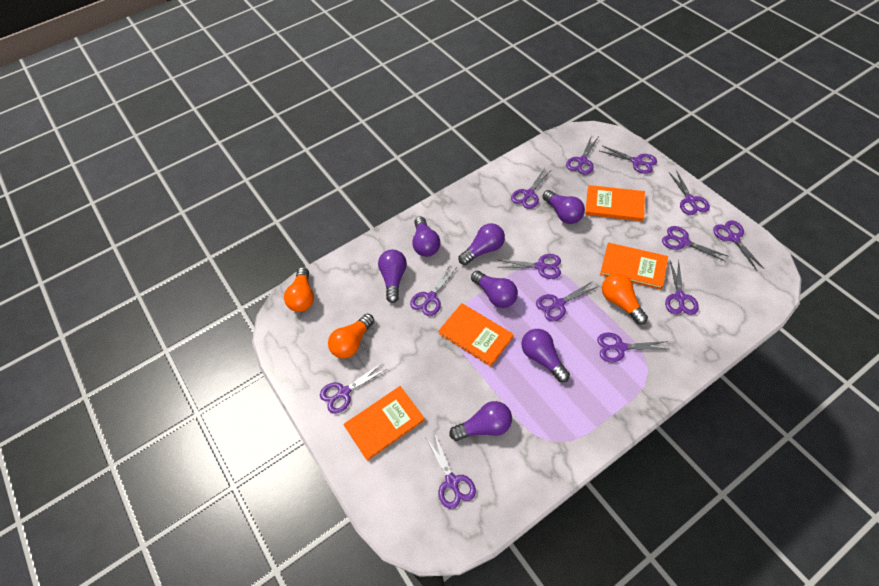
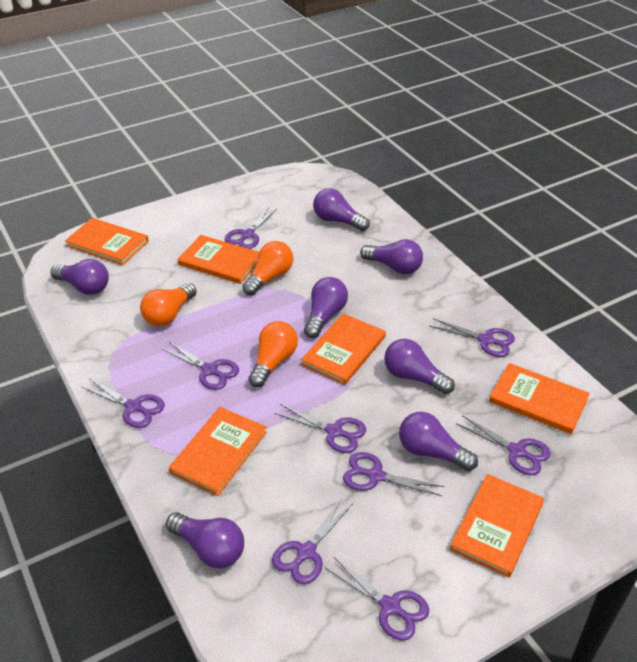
orange book: [344,386,425,461] [439,303,513,367] [585,185,645,221] [600,243,668,289] = 4 -> [65,218,149,265] [169,407,267,496] [177,235,259,284] [301,313,386,385] [450,474,544,577] [489,363,590,434] = 6
purple scissors: [320,362,387,414] [410,265,457,316] [426,432,476,509] [499,254,561,279] [511,168,551,209] [536,281,597,321] [566,136,598,175] [597,332,668,362] [600,146,657,174] [662,226,727,262] [665,260,699,315] [669,170,710,215] [713,220,764,271] = 13 -> [82,379,165,428] [161,341,239,390] [225,207,277,249] [272,498,352,584] [274,404,366,453] [325,557,429,641] [343,452,445,496] [429,318,515,357] [456,415,551,475] = 9

